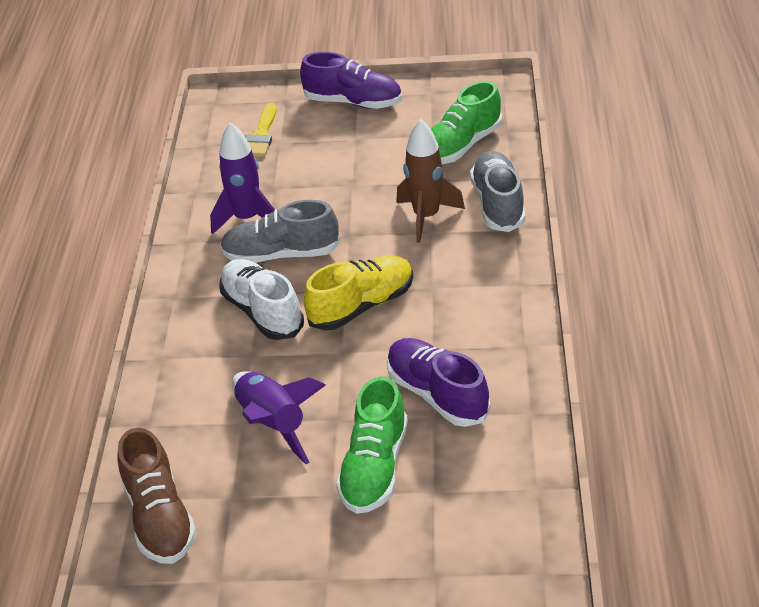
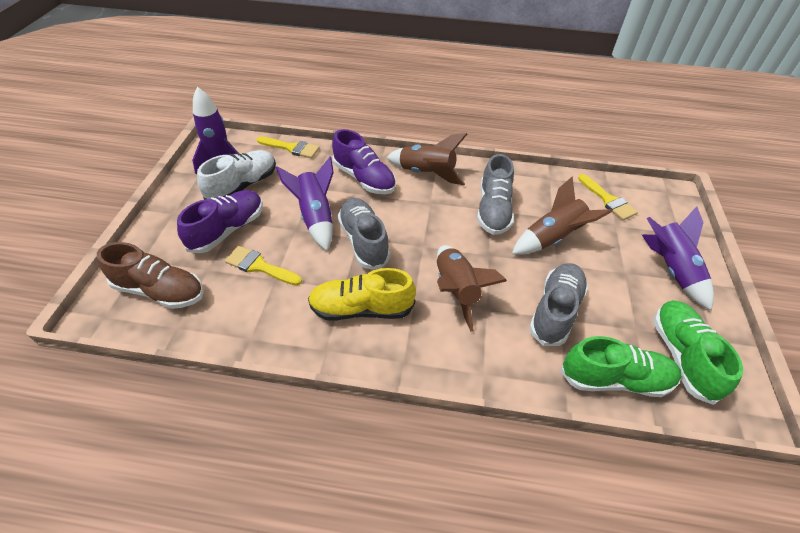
brown rocket: [396,119,465,243] = 1 -> [386,133,467,185] [437,245,507,332] [512,176,613,255] = 3
grey shoe: [220,200,340,263] [470,151,526,232] = 2 -> [338,198,390,269] [477,154,514,235] [529,263,588,346] = 3
purple rocket: [210,122,275,234] [232,371,326,464] = 2 -> [192,87,239,174] [276,157,334,251] [642,206,714,311] = 3
yellow brush: [245,103,277,157] = 1 -> [225,246,302,286] [257,137,320,159] [578,174,638,220] = 3

